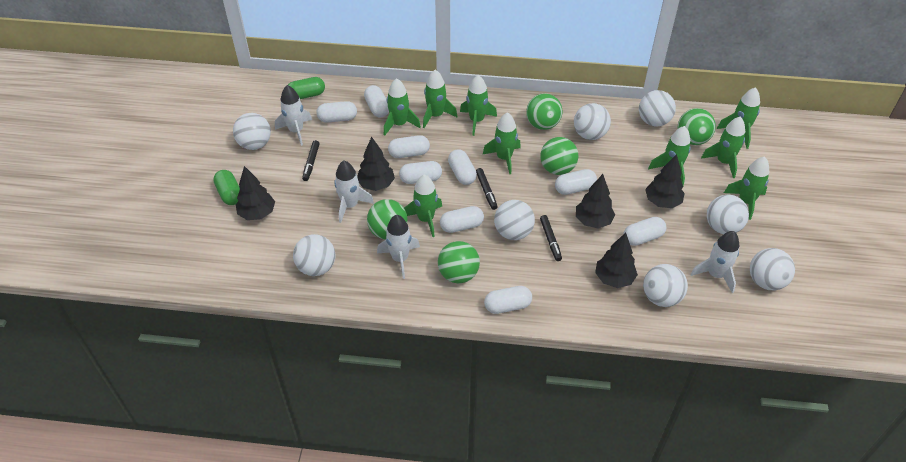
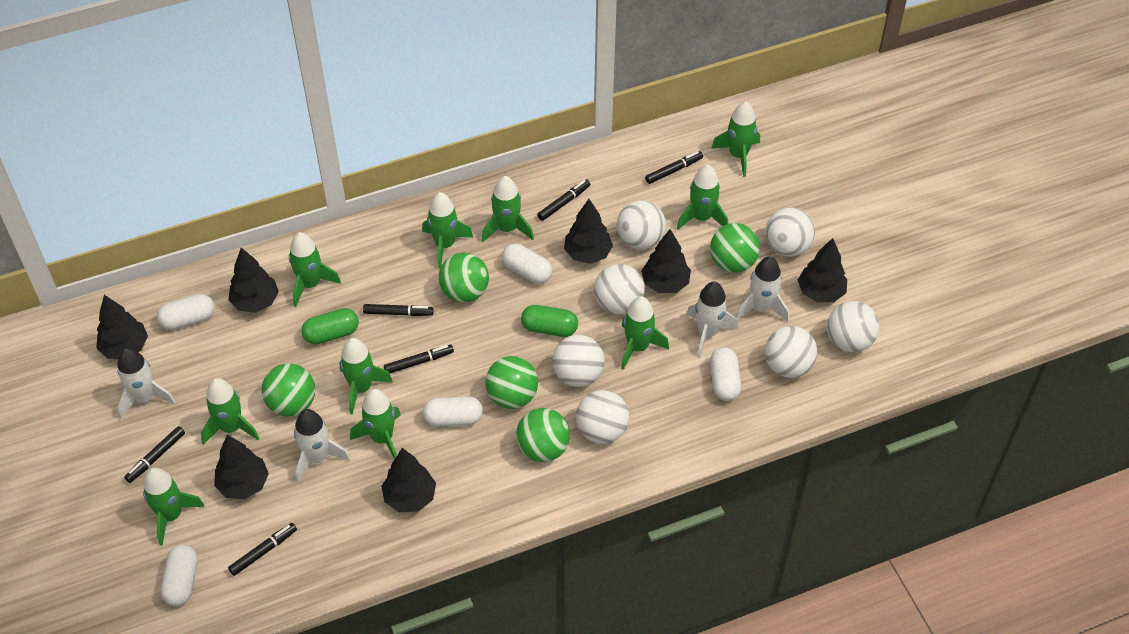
black marker: [302,140,320,181] [476,168,498,210] [540,215,562,261] = 3 -> [124,426,185,483] [228,523,297,576] [363,304,434,316] [384,345,454,374] [537,179,590,221] [645,151,703,184] = 6
black tree: [236,166,275,220] [357,137,395,191] [576,174,615,229] [595,233,638,288] [645,154,685,208] = 5 -> [96,295,148,359] [214,435,269,499] [228,248,279,313] [381,448,436,512] [564,199,613,264] [641,229,691,293] [798,238,847,302] = 7
green rocket: [384,78,421,136] [404,174,442,237] [423,70,457,128] [460,75,497,136] [483,112,521,174] [648,126,691,186] [701,117,745,178] [717,87,760,149] [724,156,769,220] = 9 -> [143,468,205,545] [201,378,260,445] [289,232,341,307] [339,338,393,415] [350,389,401,460] [422,192,473,268] [482,176,534,242] [621,296,669,370] [677,165,728,230] [711,101,760,177] = 10
white ball: [233,113,271,150] [293,234,335,276] [494,200,535,240] [574,103,611,140] [639,90,676,126] [643,264,688,307] [707,194,749,234] [750,248,795,290] = 8 -> [552,335,605,387] [576,390,629,444] [594,264,645,315] [617,200,666,250] [765,207,815,257] [765,326,817,378] [827,301,880,352] = 7
white capsule: [317,101,357,123] [364,85,389,118] [388,135,430,158] [399,161,442,184] [440,206,484,233] [448,149,477,185] [484,286,532,314] [555,169,597,195] [624,217,666,246] = 9 -> [157,294,215,330] [160,545,198,606] [423,396,483,427] [502,244,552,284] [710,347,741,401] = 5

